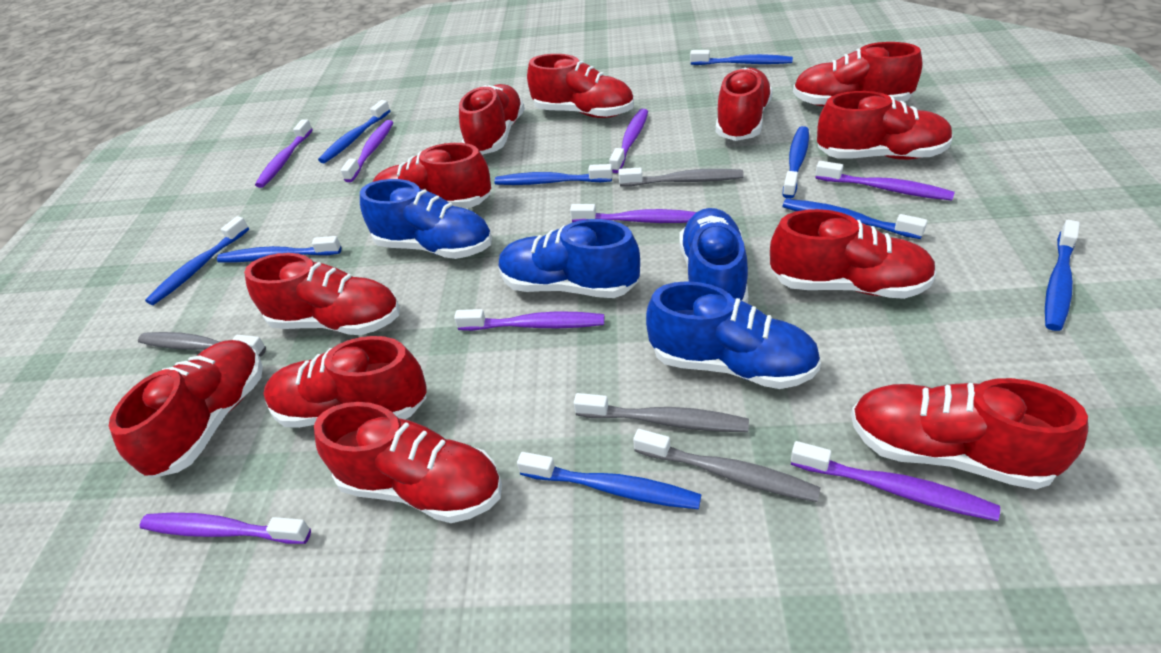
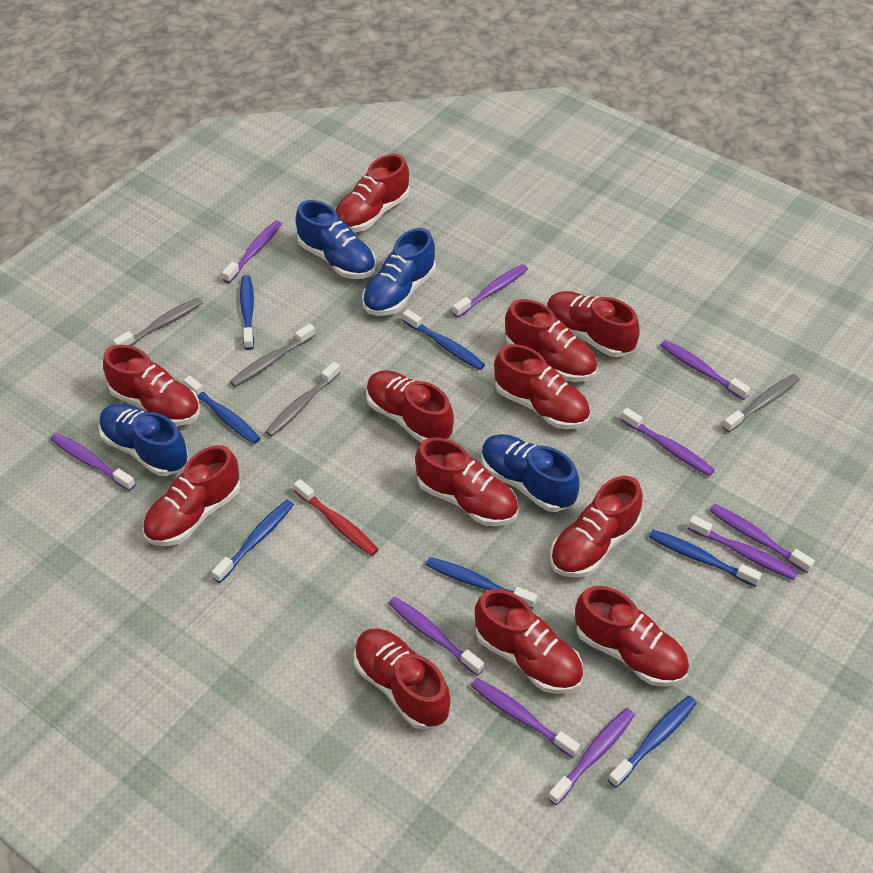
blue toothbrush: [145,216,249,305] [217,236,341,262] [318,100,390,163] [494,164,613,185] [517,452,701,509] [690,50,793,65] [782,126,809,199] [783,199,927,239] [1045,220,1080,331] = 9 -> [184,376,260,444] [212,500,294,583] [240,275,254,350] [403,309,485,370] [426,557,537,609] [608,696,697,787] [649,530,762,587] = 7
purple toothbrush: [139,513,311,544] [255,119,313,188] [341,120,393,182] [454,309,604,331] [570,204,696,223] [609,109,648,173] [791,441,1000,521] [815,161,955,200] = 8 -> [51,433,136,491] [222,220,282,283] [388,597,484,676] [452,264,528,318] [471,678,580,758] [548,708,635,805] [621,408,715,476] [660,340,750,400] [688,515,798,580] [709,504,815,573] = 10
red toothbrush: none = 0 -> [294,479,379,556] = 1

